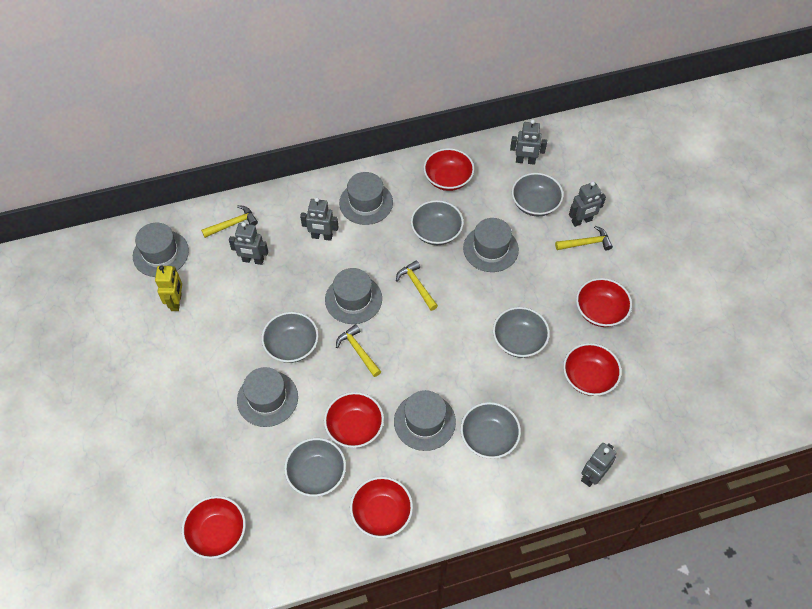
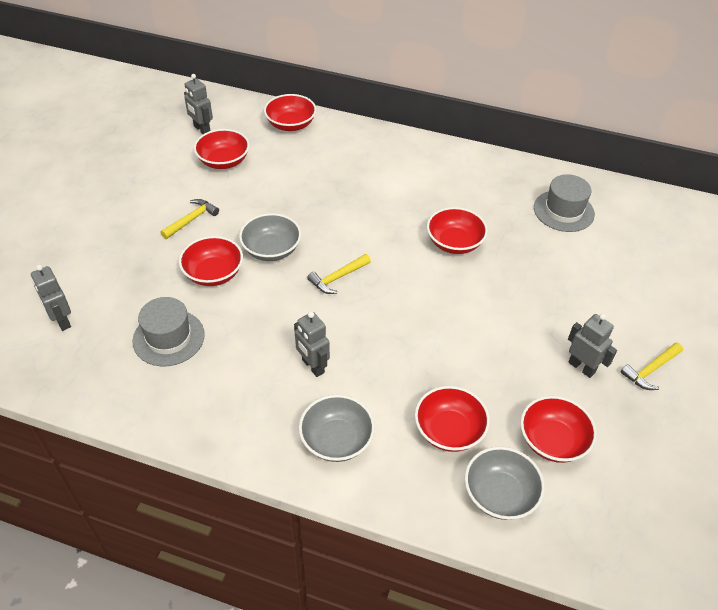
grey bowl: [261,312,319,363] [284,438,346,497] [411,200,464,245] [460,402,521,459] [493,307,550,358] [512,173,564,216] = 6 -> [239,213,301,261] [299,395,375,462] [465,447,545,520] = 3
grey hat: [133,223,189,277] [237,367,298,427] [325,268,382,324] [339,172,393,225] [394,390,456,451] [463,218,519,272] = 6 -> [132,297,205,366] [534,174,595,232] = 2
grey robot: [229,222,268,265] [300,197,338,241] [510,119,547,165] [569,181,606,227] [581,443,617,487] = 5 -> [31,265,71,331] [184,74,213,134] [294,311,330,377] [568,313,617,378] = 4
yellow hammer: [201,205,258,238] [336,324,381,377] [396,260,438,311] [555,226,613,250] = 4 -> [160,199,219,239] [307,254,371,294] [621,343,683,390] = 3
yellow robot: [155,266,182,311] = 1 -> none = 0

